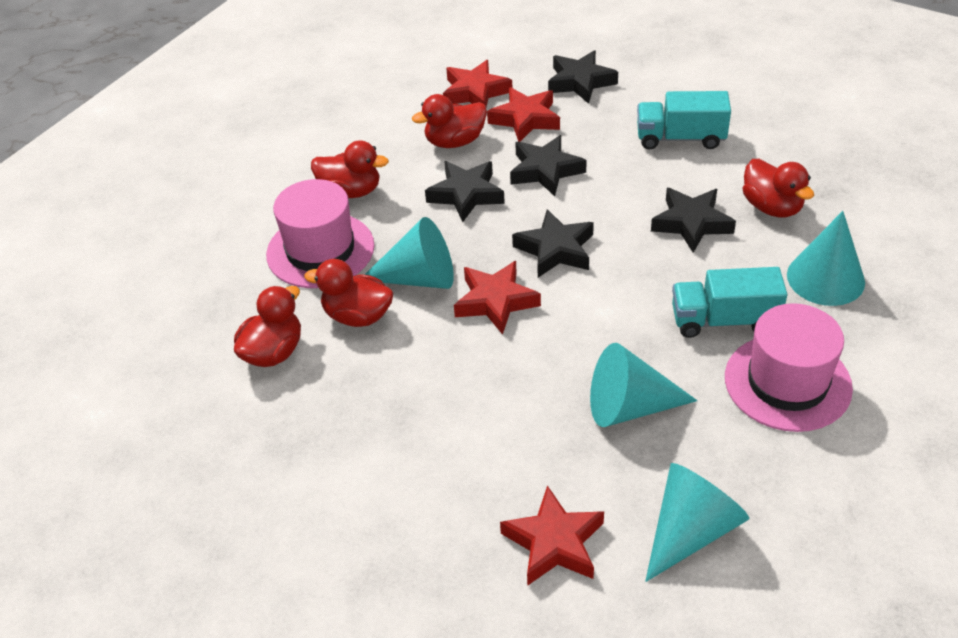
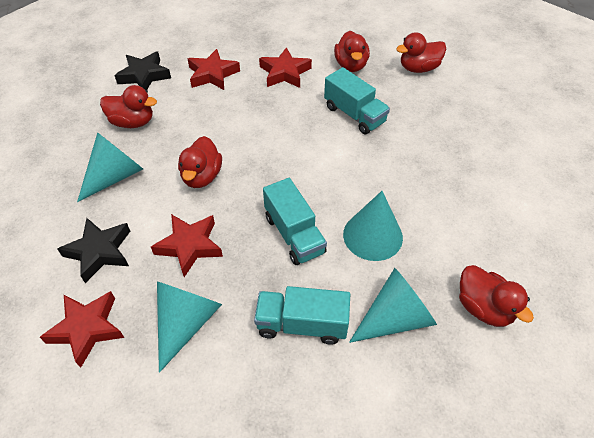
black star: [425,161,505,222] [510,135,587,196] [512,209,594,277] [548,50,618,104] [651,188,736,253] = 5 -> [58,218,130,283] [114,52,171,90] = 2
pink hat: [266,179,374,288] [725,303,853,432] = 2 -> none = 0
turquoise truck: [637,91,731,149] [672,267,787,338] = 2 -> [254,286,350,344] [263,178,327,265] [324,67,390,135] = 3

